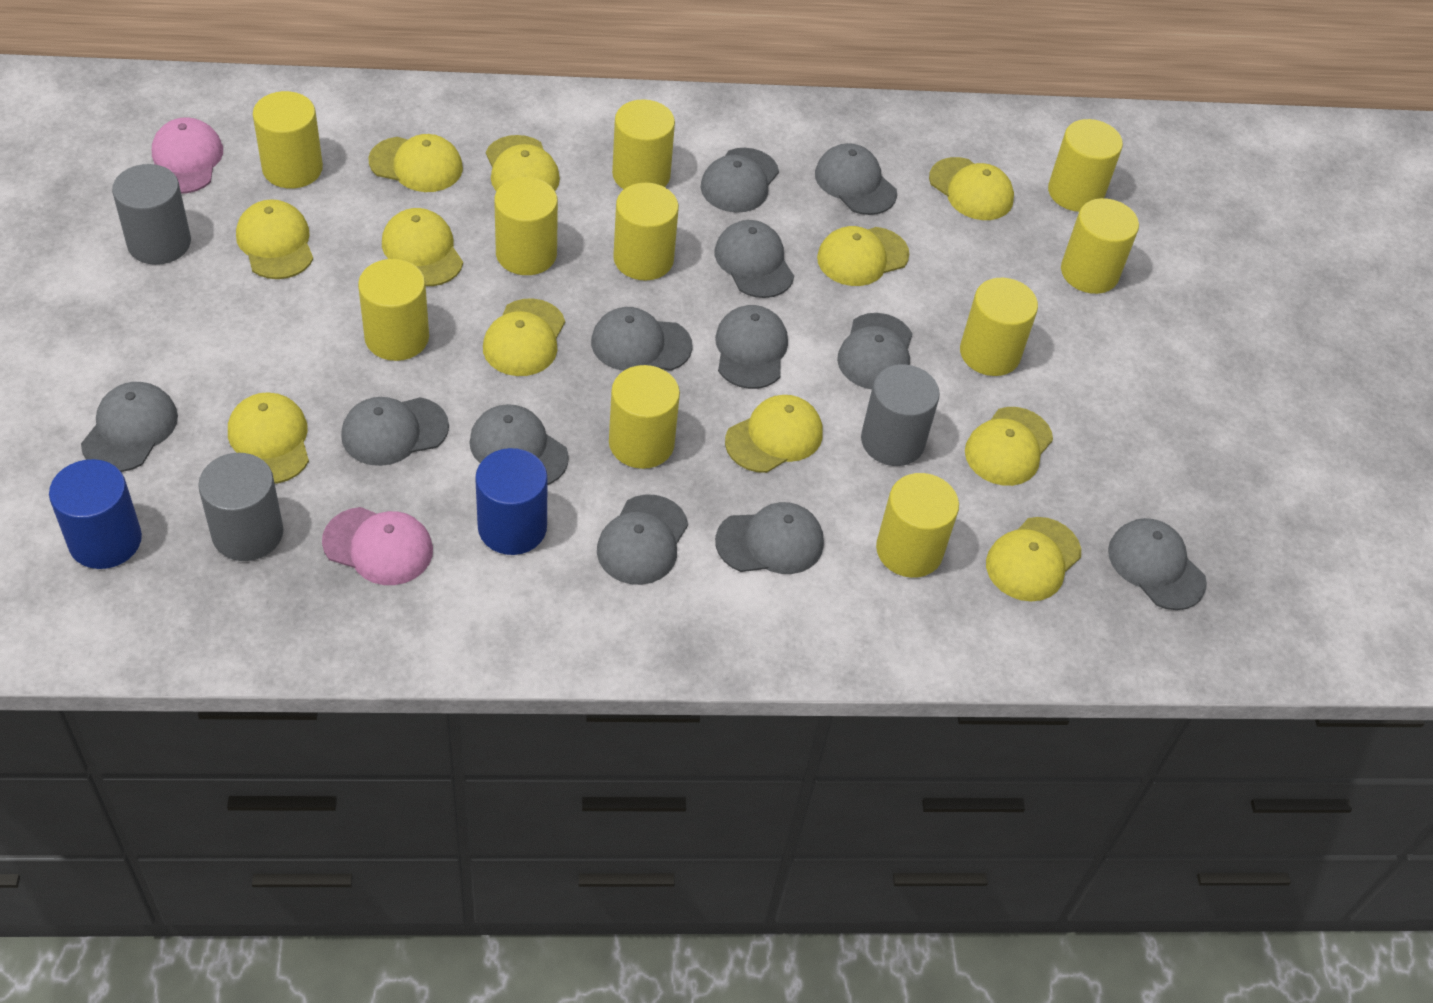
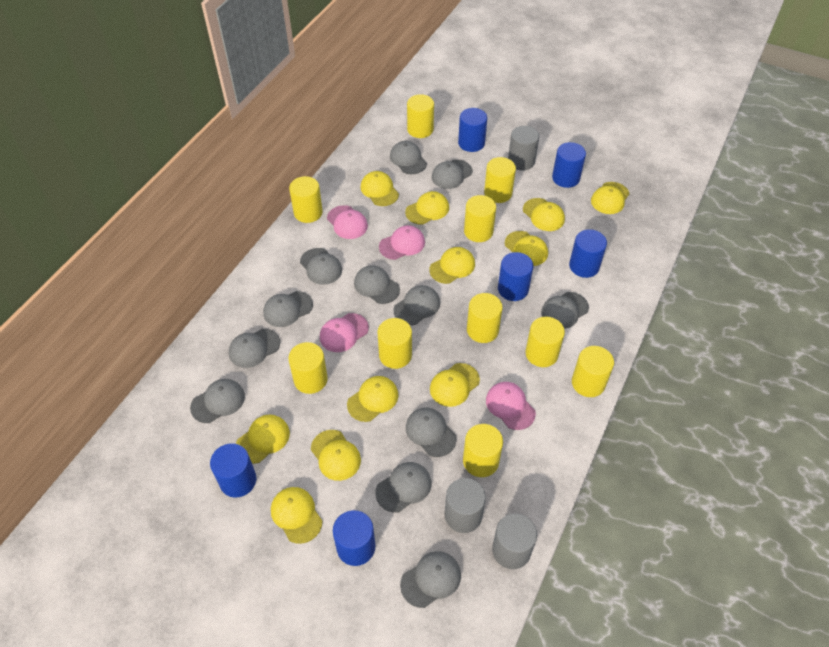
blue cylinder: [49,459,142,569] [475,448,548,555] = 2 -> [210,443,256,498] [333,510,375,566] [458,108,487,152] [498,252,534,301] [552,142,586,188] [569,229,607,278] = 6
pink cap: [152,117,223,194] [322,507,433,585] = 2 -> [320,313,369,352] [327,205,368,239] [379,225,425,260] [486,382,536,430] = 4

